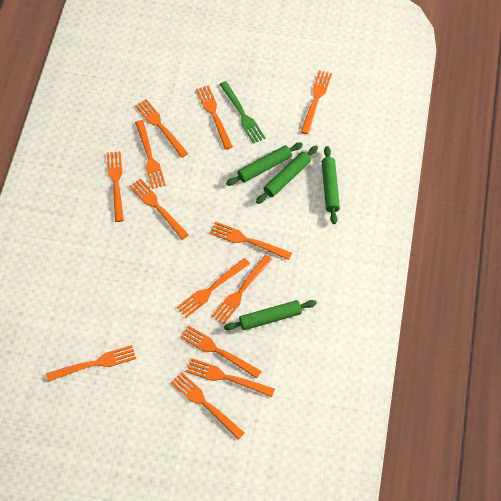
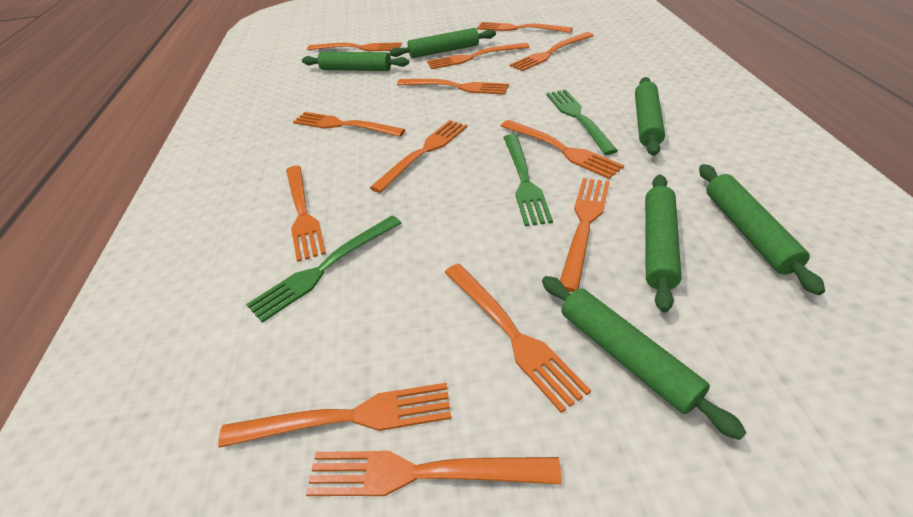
green fork: [219,81,266,144] = 1 -> [246,216,401,323] [503,134,553,226] [546,89,618,155] = 3
green rolling pin: [224,300,317,330] [226,142,303,186] [256,146,318,204] [322,146,340,224] = 4 -> [302,52,409,71] [389,28,496,58] [542,276,746,440] [635,77,665,156] [645,175,681,313] [699,164,825,295] = 6

